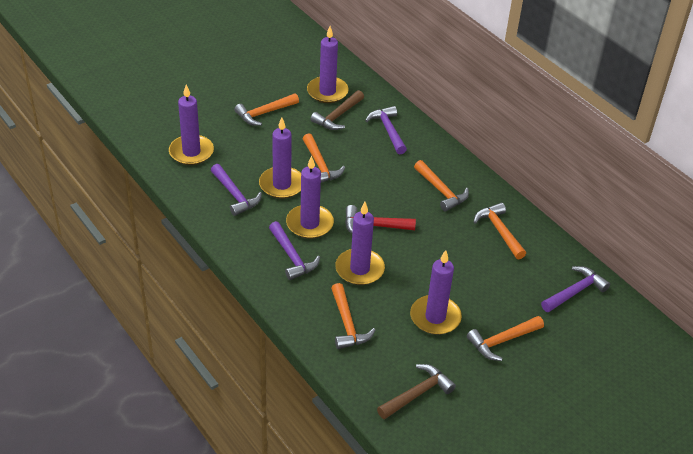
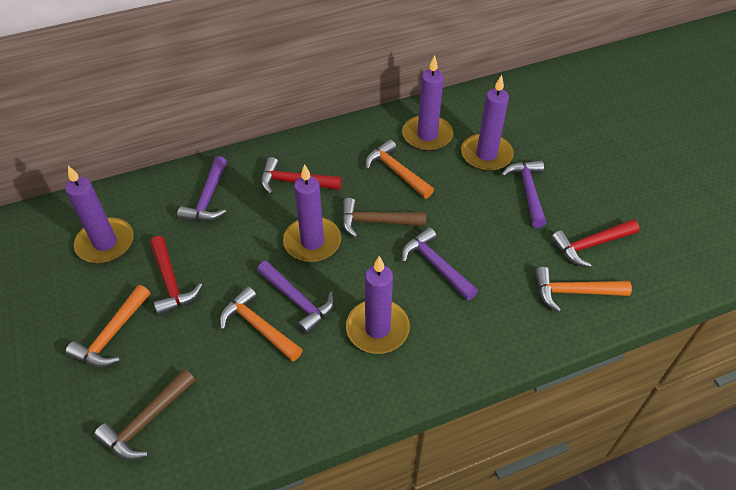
orange hammer: [234,93,299,126] [303,133,345,183] [331,283,375,349] [414,160,469,212] [467,316,544,361] [474,203,526,259] = 6 -> [66,285,150,367] [220,286,303,362] [365,139,434,198] [535,267,632,312] = 4
purple candle: [169,85,214,165] [259,118,301,199] [286,155,334,239] [307,26,349,103] [335,202,385,285] [410,250,462,335] = 6 -> [65,166,134,263] [283,164,341,262] [346,256,410,354] [402,55,453,151] [461,75,514,171] = 5
red hammer: [345,205,416,234] = 1 -> [150,236,202,316] [261,157,342,194] [551,219,639,267] = 3

